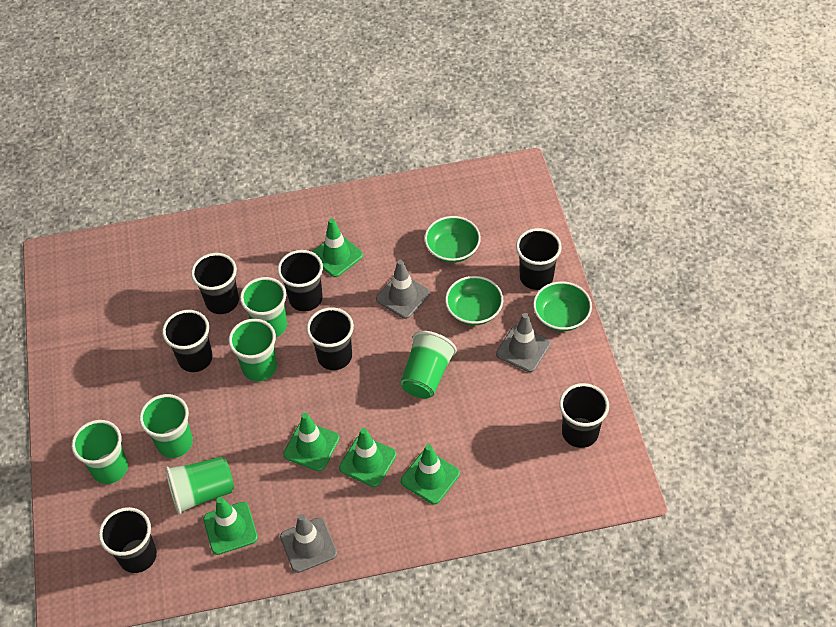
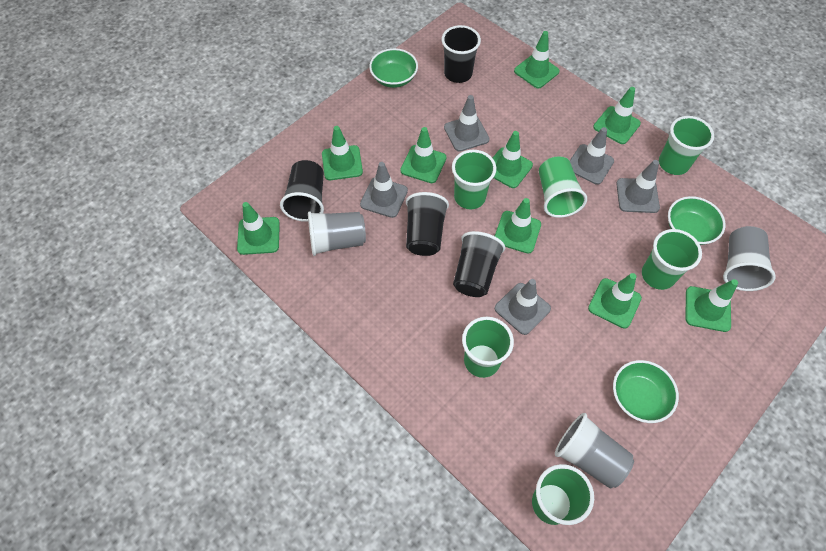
black cup: [99,507,157,573] [162,310,213,372] [191,253,239,314] [277,250,323,312] [306,307,354,370] [516,228,562,290] [559,383,609,448] = 7 -> [280,160,324,222] [406,192,449,256] [441,25,481,83] [453,231,505,297] = 4
green traffic cone: [203,497,258,555] [283,413,340,471] [312,218,363,277] [339,428,396,487] [401,444,460,504] = 5 -> [237,202,280,255] [322,126,363,180] [400,127,446,183] [493,131,533,188] [495,198,541,254] [514,31,560,88] [588,273,642,328] [593,87,641,144] [685,279,738,332] = 9
grey cup: none = 0 -> [308,211,366,256] [555,413,634,488] [723,226,776,291] = 3
grey traffic cone: [280,514,337,573] [376,260,430,319] [496,313,550,372] = 3 -> [360,162,408,218] [444,95,490,152] [495,279,551,335] [570,127,614,185] [616,160,660,213] = 5

